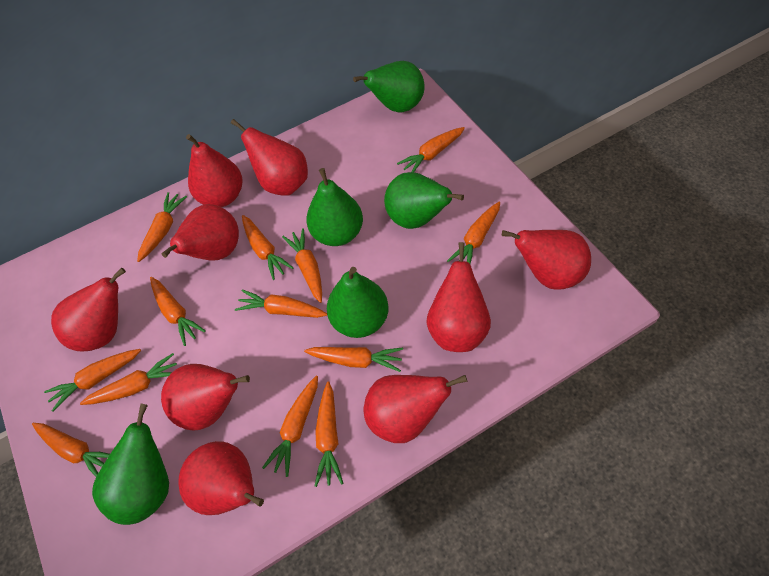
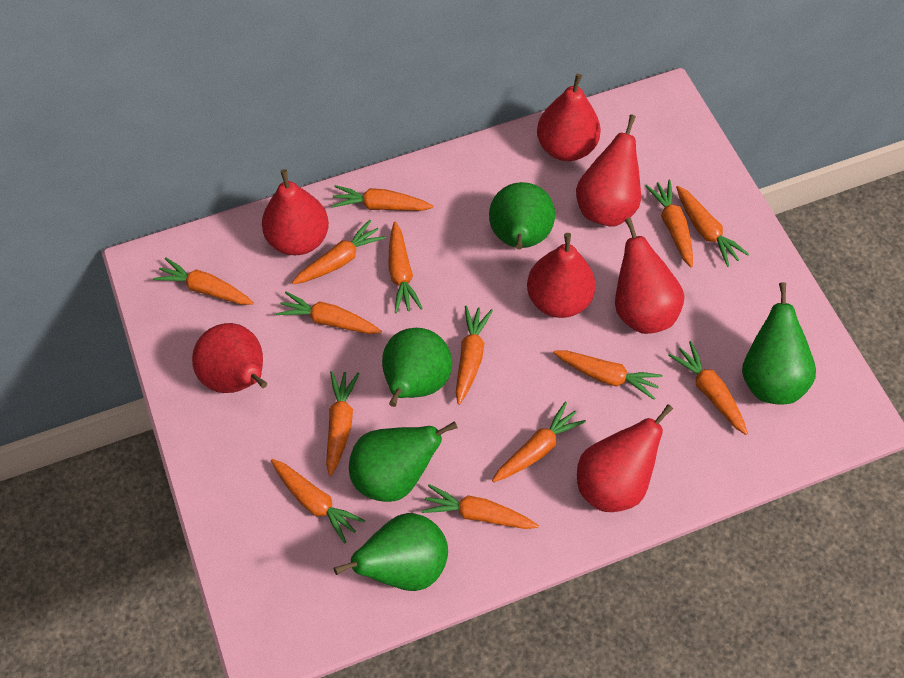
orange carrot: [32,423,110,477] [44,349,141,412] [80,353,177,405] [137,192,187,262] [150,277,206,346] [235,289,327,318] [242,215,293,280] [262,375,318,477] [282,228,322,303] [304,347,403,372] [315,381,344,487] [397,127,465,172] [447,202,500,264] = 13 -> [153,257,254,305] [271,459,365,544] [276,291,382,334] [292,220,386,284] [326,371,359,476] [331,185,434,211] [388,221,423,313] [421,484,539,529] [456,305,493,405] [492,401,586,482] [553,350,662,400] [645,180,693,267] [668,341,748,435] [676,186,749,267] = 14
red pear: [51,268,126,351] [161,364,250,431] [162,204,239,260] [178,441,264,515] [186,134,242,207] [231,119,308,196] [364,375,467,443] [426,242,491,352] [502,230,591,290] = 9 -> [192,323,267,393] [262,169,329,255] [527,233,596,318] [537,74,601,161] [576,115,641,226] [577,404,673,512] [615,217,685,334] = 7

